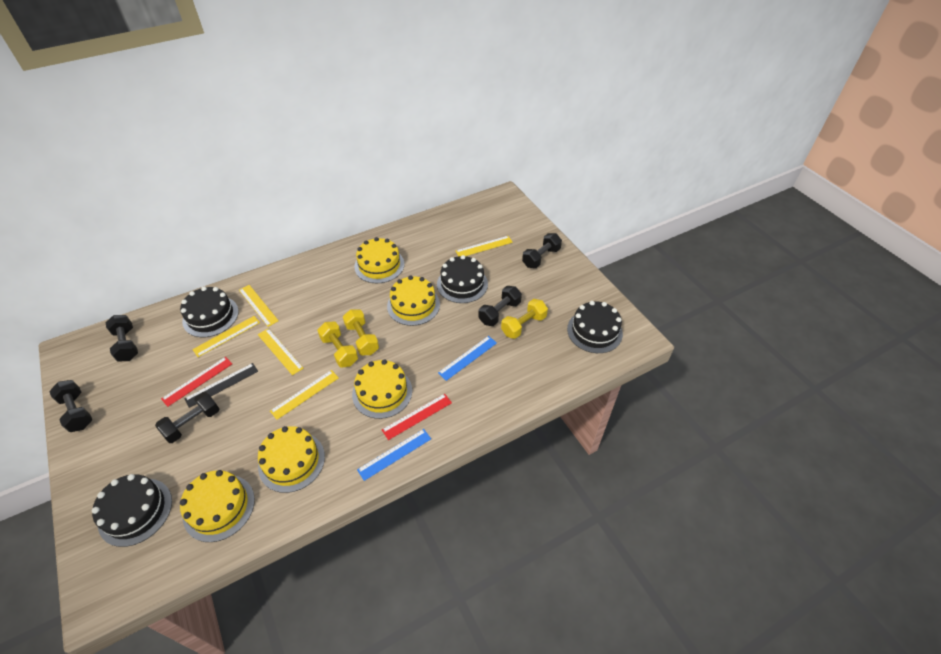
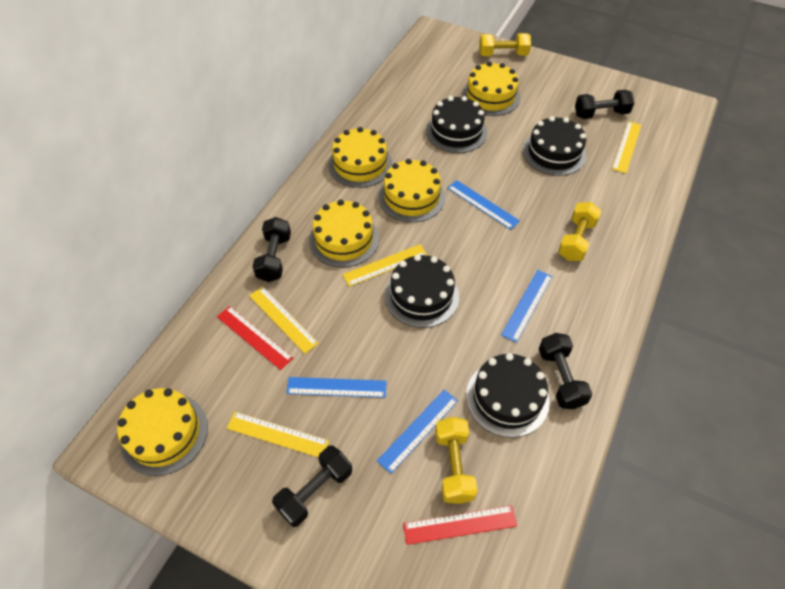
black dumbbell: [49,380,92,432] [106,315,138,361] [155,392,219,443] [478,286,522,326] [522,233,562,268] = 5 -> [252,217,291,282] [272,445,352,527] [539,333,592,409] [575,90,635,119] = 4
black ruler: [184,363,258,408] = 1 -> none = 0
blue ruler: [357,429,431,481] [438,336,497,381] = 2 -> [286,377,387,398] [377,390,458,474] [448,180,520,230] [501,270,553,343] = 4
yellow ruler: [192,316,260,357] [239,285,279,327] [258,328,303,375] [270,370,339,420] [456,236,513,256] = 5 -> [227,412,329,457] [249,286,319,354] [343,244,428,287] [612,121,641,173] = 4

